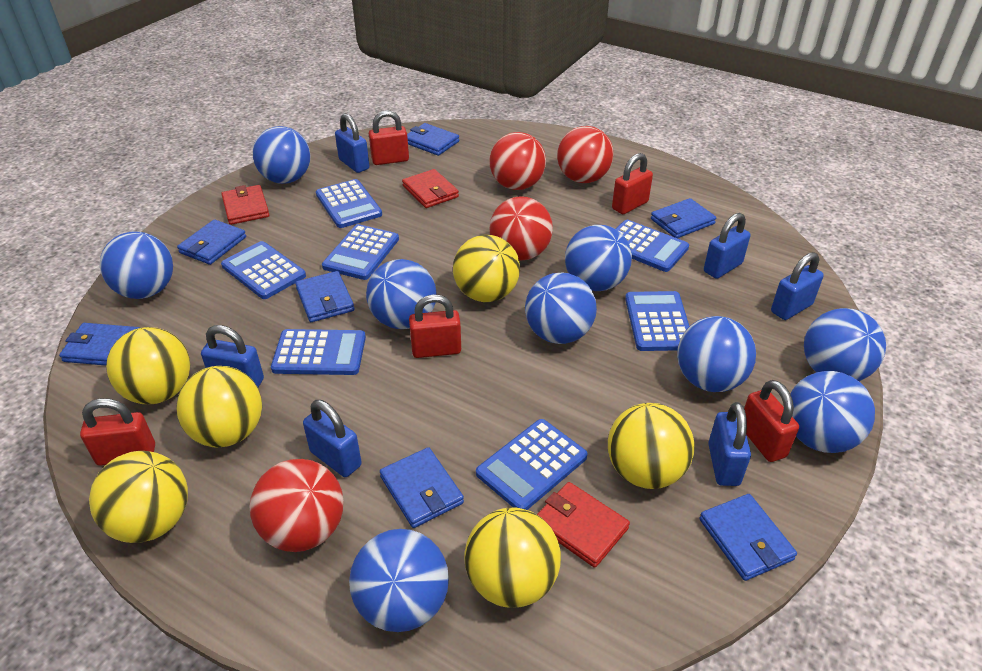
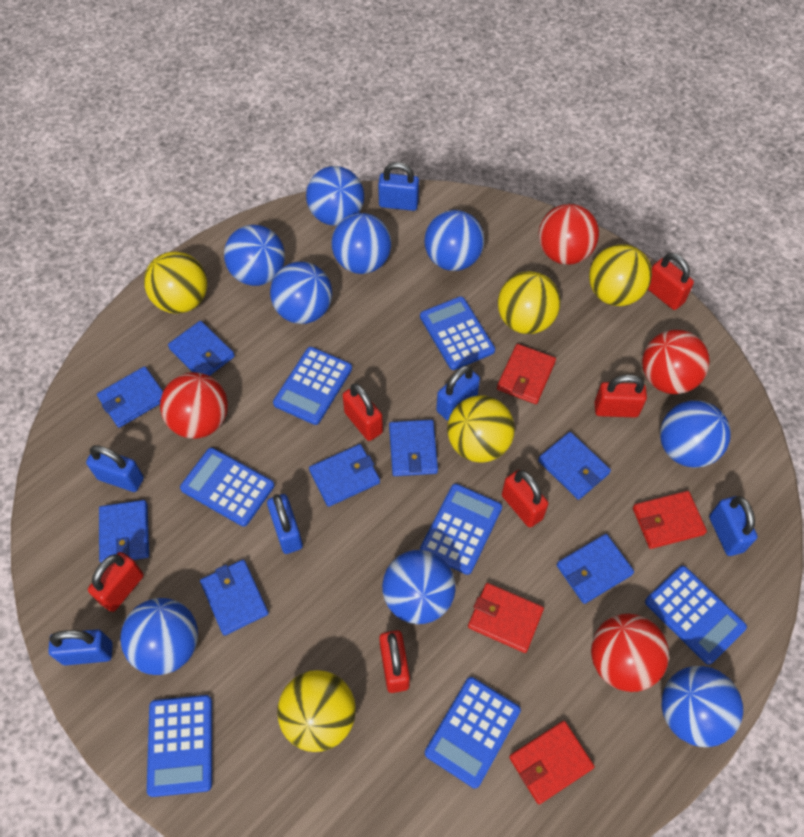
blue wallet: [59,323,139,366] [177,219,246,265] [295,271,354,322] [380,447,464,528] [407,123,459,156] [651,198,716,238] [699,494,797,581] = 7 -> [97,366,163,428] [99,500,149,562] [168,321,235,376] [200,560,269,636] [309,444,380,507] [389,420,438,476] [538,432,611,500] [557,534,634,604] = 8
red padlock: [80,398,155,466] [369,110,409,165] [409,294,461,358] [612,153,653,214] [744,380,799,462] = 5 -> [88,552,144,612] [343,383,383,441] [379,630,410,693] [502,470,548,528] [594,375,647,417] [648,253,694,310] = 6
red wallet: [221,185,269,225] [402,169,459,208] [537,482,630,568] = 3 -> [468,583,544,653] [497,344,556,404] [509,721,595,804] [633,491,707,549] = 4
yellow ball: [89,451,188,543] [106,327,190,404] [176,366,262,447] [453,235,520,302] [464,507,561,608] [608,403,694,489] = 6 -> [144,251,207,314] [277,670,356,752] [447,395,515,463] [498,271,560,334] [589,244,652,306] = 5

